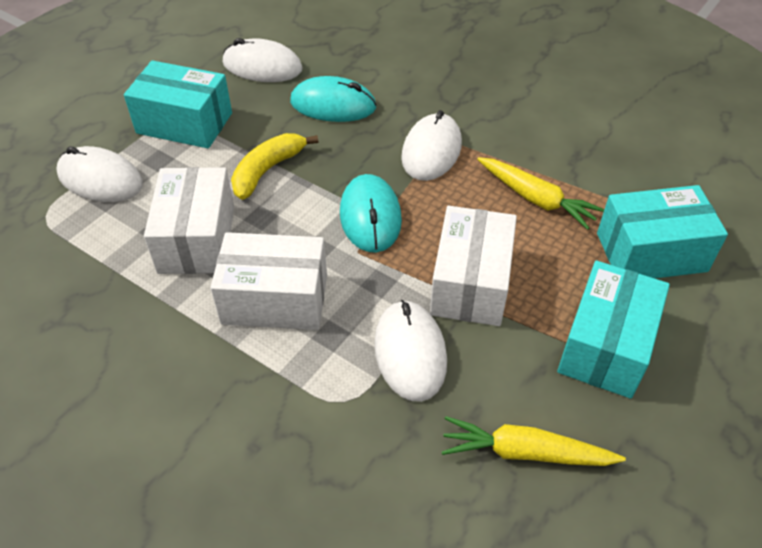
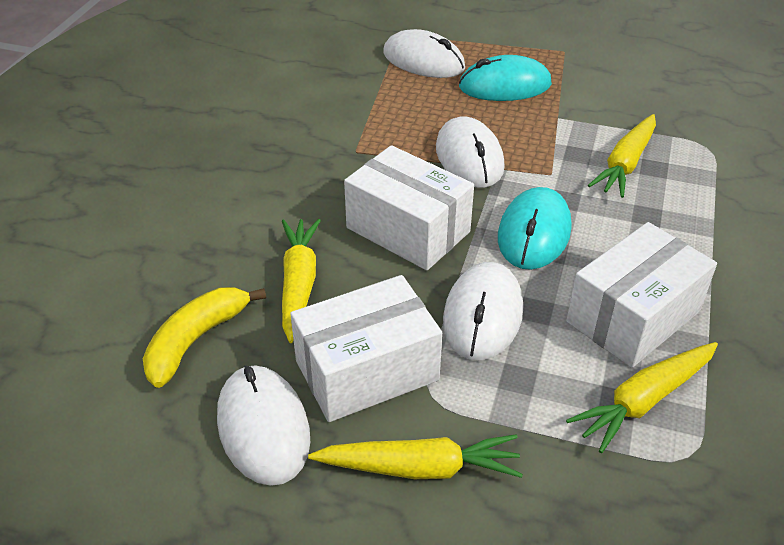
turquoise box: [124,60,232,148] [557,261,670,399] [597,185,728,278] = 3 -> none = 0
yellow carrot: [442,416,626,466] [477,157,604,230] = 2 -> [282,219,321,343] [308,434,523,479] [566,342,718,453] [588,114,656,198] = 4

